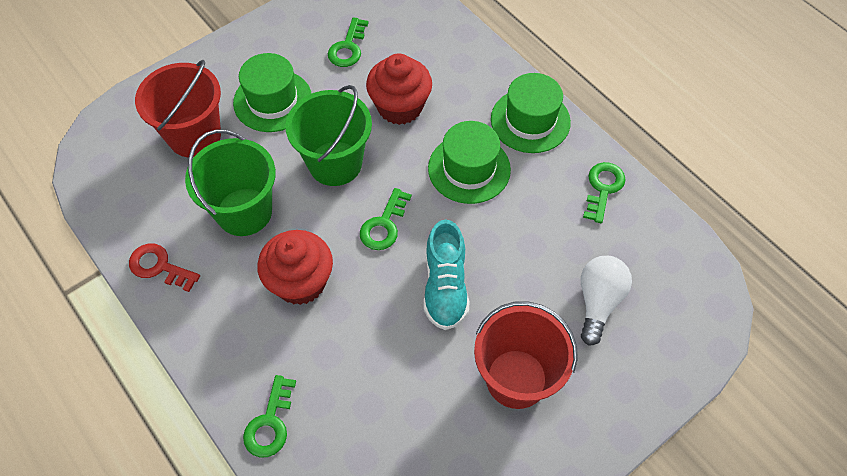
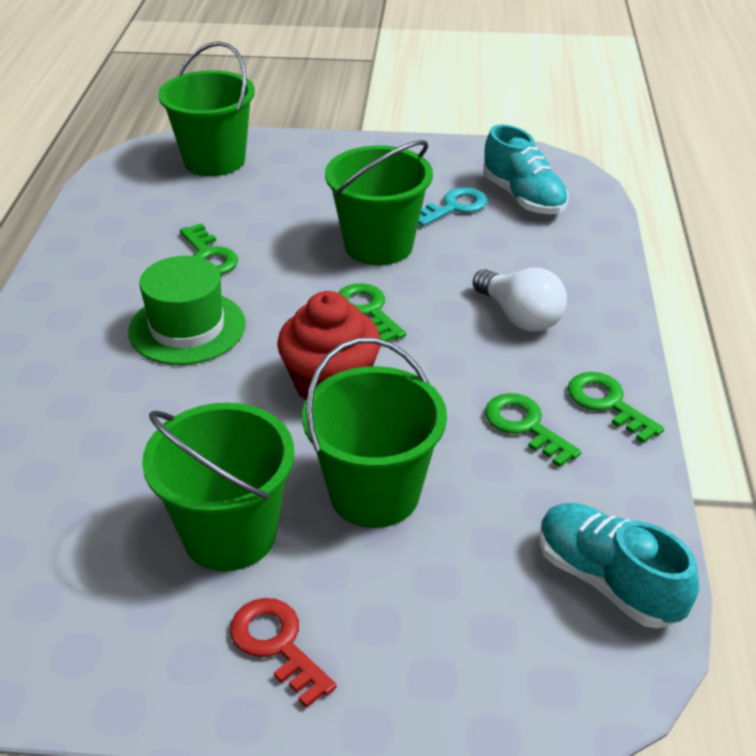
green bucket: [185,130,276,236] [285,85,372,186] = 2 -> [142,402,294,571] [158,41,255,176] [302,338,447,528] [325,140,433,265] = 4
green hat: [233,53,312,132] [428,121,511,204] [491,73,571,153] = 3 -> [128,256,246,365] = 1
red bucket: [135,60,221,158] [474,301,578,409] = 2 -> none = 0
red cupcake: [257,230,333,305] [366,54,432,125] = 2 -> [277,291,381,401] = 1
turquoise key: none = 0 -> [418,187,487,226] = 1
turquoise shoe: [424,220,469,330] = 1 -> [483,125,569,214] [539,503,699,628] = 2

